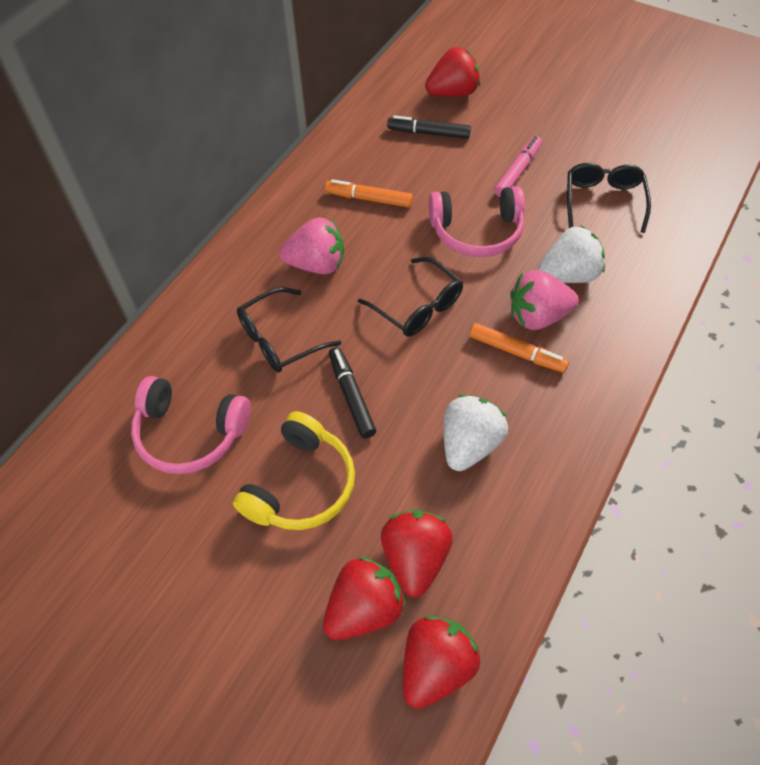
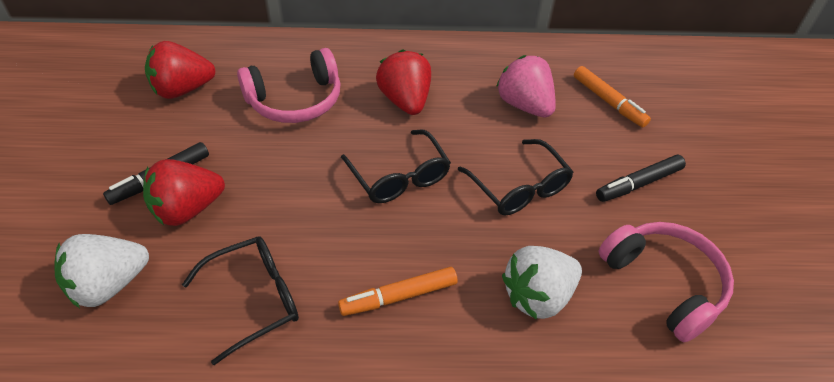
pink marker: [494,136,542,197] = 1 -> none = 0
pink strawberry: [279,217,344,274] [510,270,579,330] = 2 -> [496,55,556,117] = 1
red strawberry: [323,556,406,640] [381,510,453,597] [403,616,480,709] [425,47,480,97] = 4 -> [143,159,225,226] [145,41,215,99] [376,49,431,115] = 3
yellow headphones: [233,411,355,530] = 1 -> none = 0

